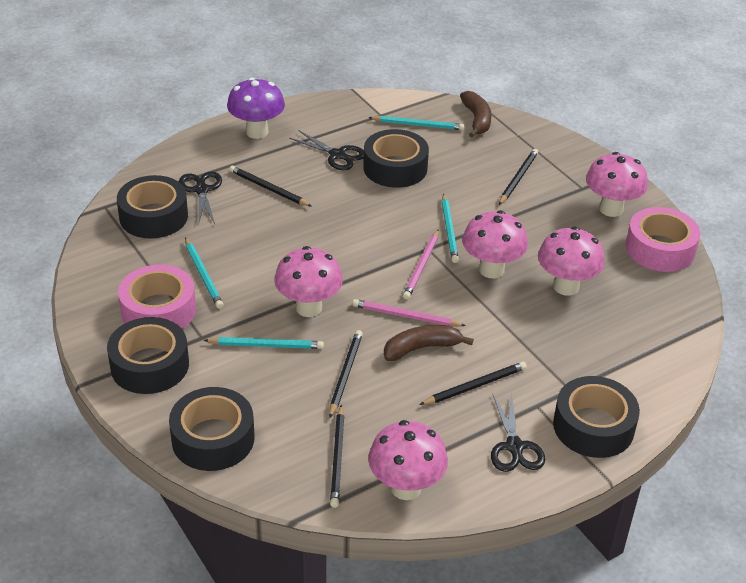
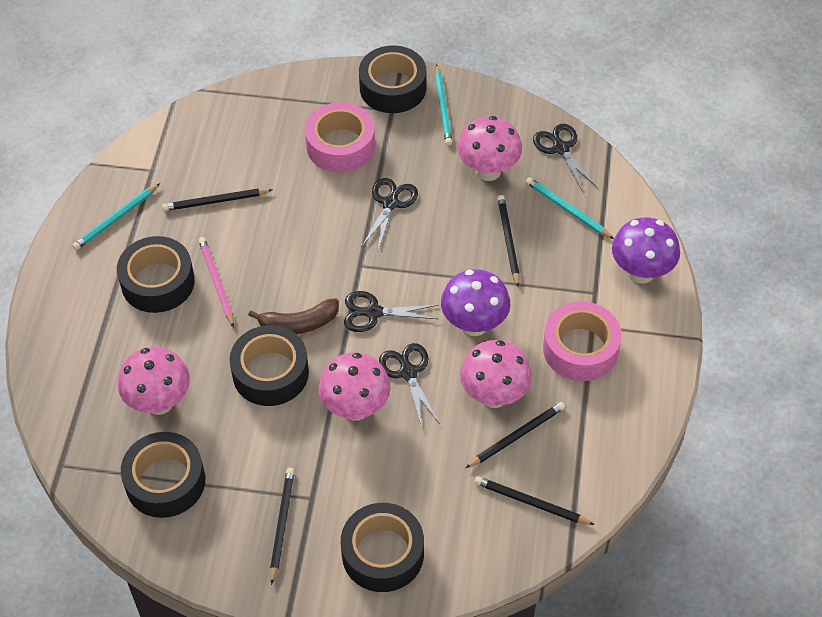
black scissors: [179,171,222,225] [289,130,364,170] [491,392,545,472] = 3 -> [344,291,438,332] [362,178,418,251] [379,343,440,427] [533,124,598,192] = 4
brown banana: [384,325,474,361] [460,91,491,138] = 2 -> [248,298,339,334] = 1
pink mushroom: [274,246,343,317] [368,420,448,500] [462,210,528,278] [538,227,605,296] [586,152,648,217] = 5 -> [118,347,190,415] [318,352,391,421] [457,116,522,181] [460,340,532,408] = 4
pink pencil: [352,299,466,326] [403,229,439,299] = 2 -> [198,237,234,327] = 1
purple mushroom: [227,77,285,139] = 1 -> [441,269,510,336] [612,218,680,284] = 2
turquoise pencil: [185,238,223,309] [203,337,324,349] [368,116,465,130] [442,193,459,263] = 4 -> [72,183,160,250] [435,64,452,145] [526,177,614,239] = 3

